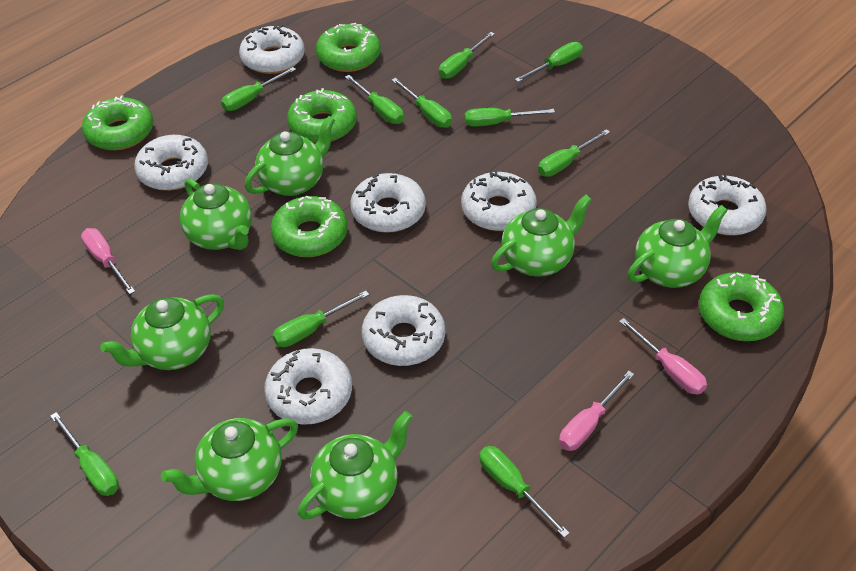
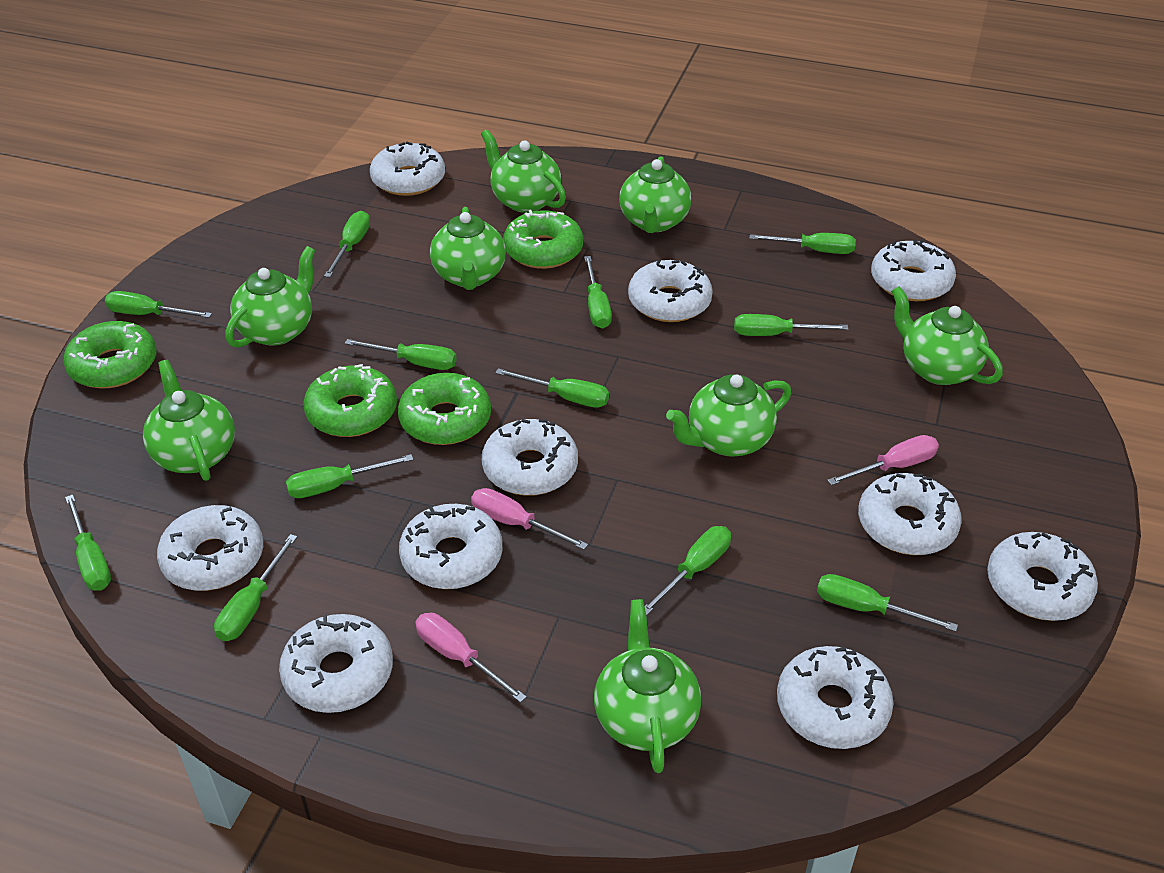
green donut: [82,95,153,150] [271,196,348,257] [287,88,357,142] [316,23,381,72] [699,272,784,341] = 5 -> [63,321,156,388] [303,364,397,437] [398,373,491,445] [503,210,583,269] = 4
green screwdriver: [50,412,119,496] [221,67,296,111] [272,291,369,347] [345,75,404,124] [392,78,452,128] [439,32,495,79] [465,108,555,127] [479,446,570,538] [515,42,583,82] [538,129,610,177] = 10 -> [65,494,111,591] [105,291,212,318] [214,534,297,641] [286,454,413,498] [324,211,370,277] [345,339,457,370] [495,368,609,408] [584,256,612,328] [645,526,731,616] [734,314,848,336] [749,233,856,254] [817,574,958,632] = 12
green teapot: [100,294,224,370] [161,418,298,501] [180,179,252,250] [245,116,335,196] [298,411,413,519] [491,195,592,277] [628,205,728,288] = 7 -> [143,360,235,481] [226,246,315,348] [430,207,506,290] [481,129,566,213] [594,599,701,773] [619,156,691,233] [666,374,791,456] [891,286,1003,385] = 8
white donut: [134,135,208,191] [239,25,305,74] [264,348,352,425] [350,173,426,233] [362,295,445,366] [461,170,537,231] [688,174,767,236] = 7 -> [157,505,263,591] [279,614,393,713] [370,142,445,196] [399,504,502,589] [482,419,578,496] [628,259,713,322] [777,646,893,749] [858,473,962,555] [871,239,956,301] [987,532,1098,621] = 10

